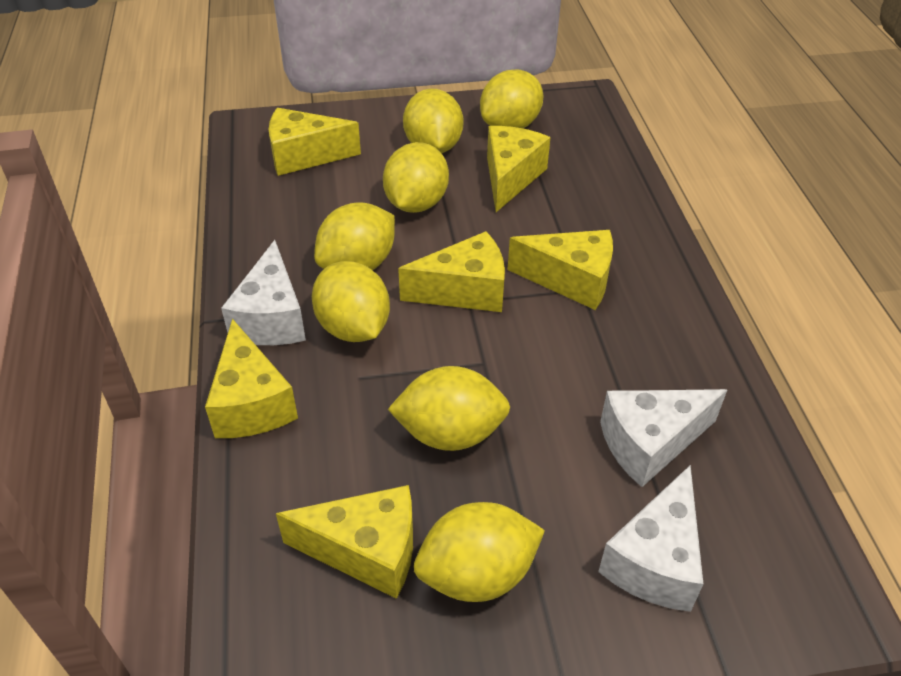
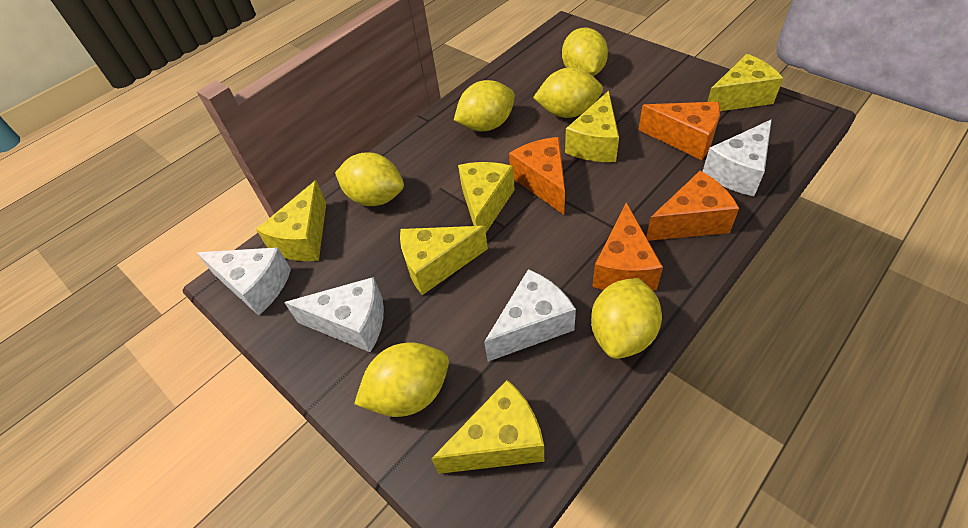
orange cheese: none = 0 -> [509,137,565,215] [592,203,663,291] [638,102,720,160] [646,171,739,241] = 4
white cheese: [221,240,306,345] [598,465,703,612] [600,389,727,487] = 3 -> [197,247,291,316] [284,277,384,353] [484,269,576,362] [702,119,772,196] = 4
yellow lemon: [312,261,390,342] [314,203,395,270] [383,142,449,213] [388,366,510,451] [403,89,463,153] [414,502,545,602] [480,69,543,128] = 7 -> [335,153,404,206] [354,343,449,417] [454,80,515,132] [533,67,603,118] [562,28,608,76] [591,278,662,359] = 6

